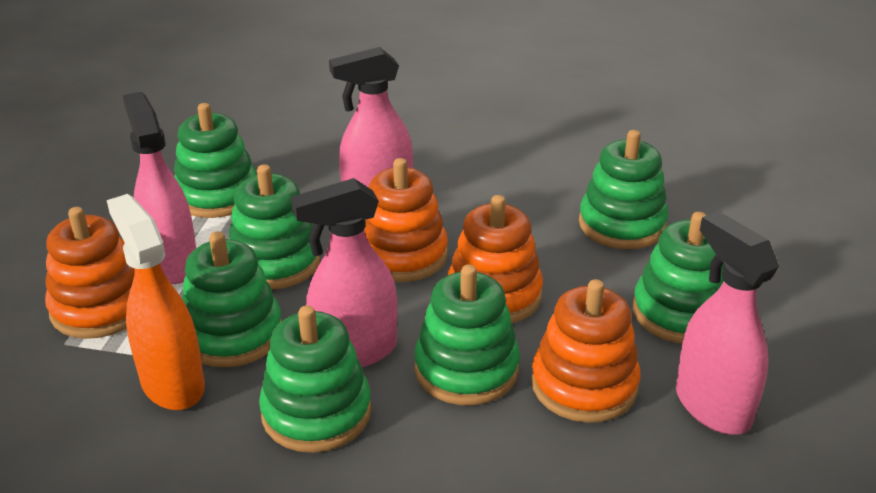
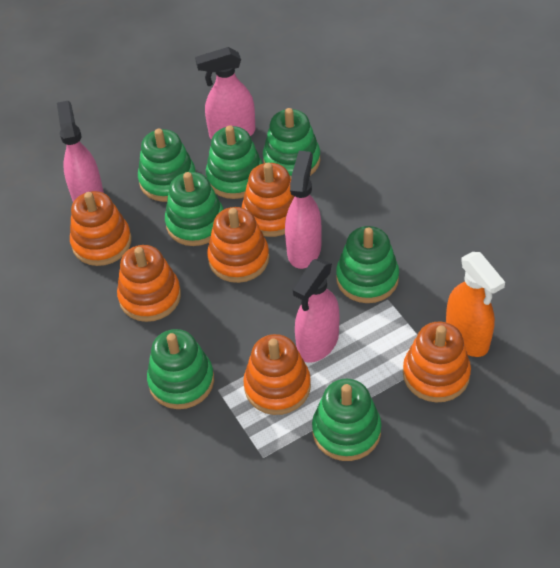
orange stacking toy: [45,207,135,339] [364,158,448,282] [447,195,543,323] [531,279,641,423] = 4 -> [70,191,132,266] [117,245,181,322] [207,207,269,283] [242,163,294,237] [243,334,311,415] [403,322,471,403] = 6

